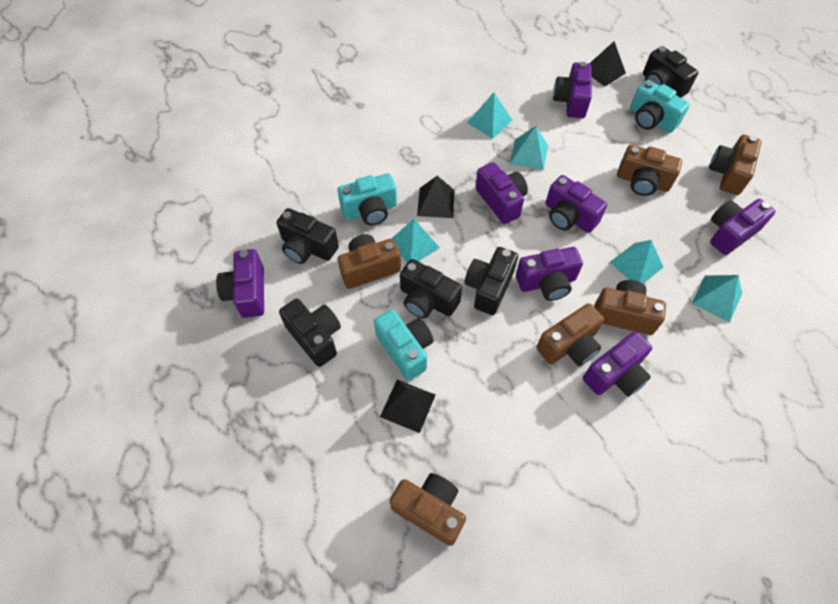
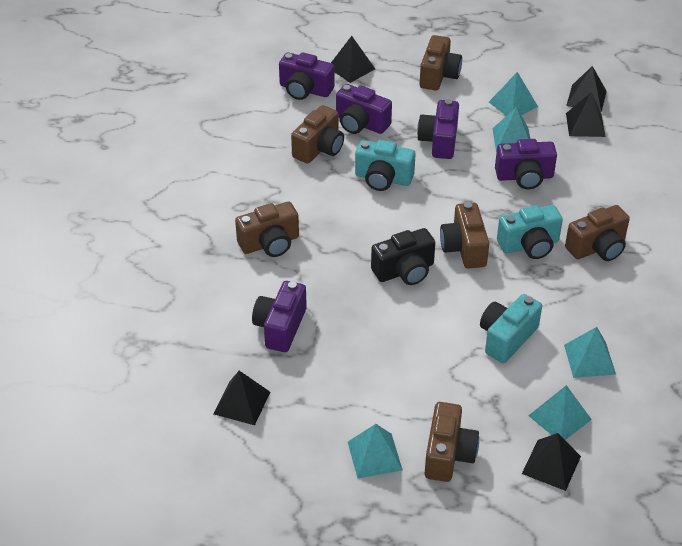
black camera: [276,208,339,264] [279,299,341,367] [400,259,462,319] [465,247,518,315] [643,46,698,98] = 5 -> [371,228,435,285] = 1
black pyramid: [380,380,436,433] [417,176,455,218] [589,41,626,87] = 3 -> [213,371,270,425] [331,36,375,83] [522,433,581,491] [566,66,607,112] [566,92,605,137] = 5
purple camera: [216,249,264,318] [475,162,528,224] [516,247,583,301] [545,175,607,233] [553,62,592,118] [583,331,652,397] [710,199,775,255] = 7 -> [252,281,307,352] [279,52,335,100] [336,84,392,134] [417,99,459,159] [495,139,557,189] = 5

